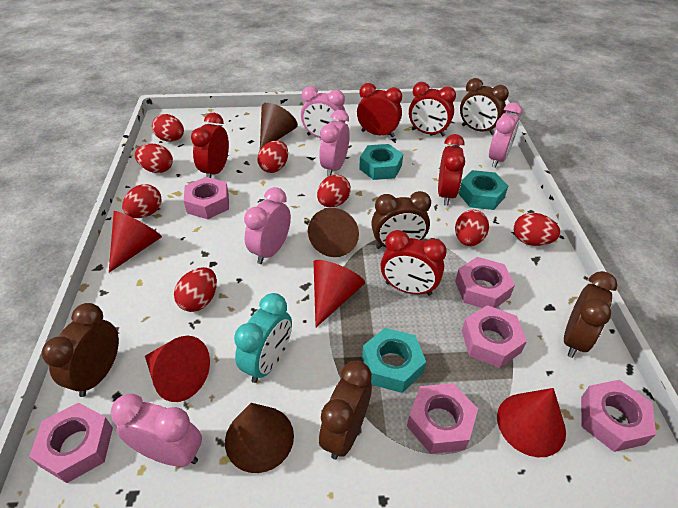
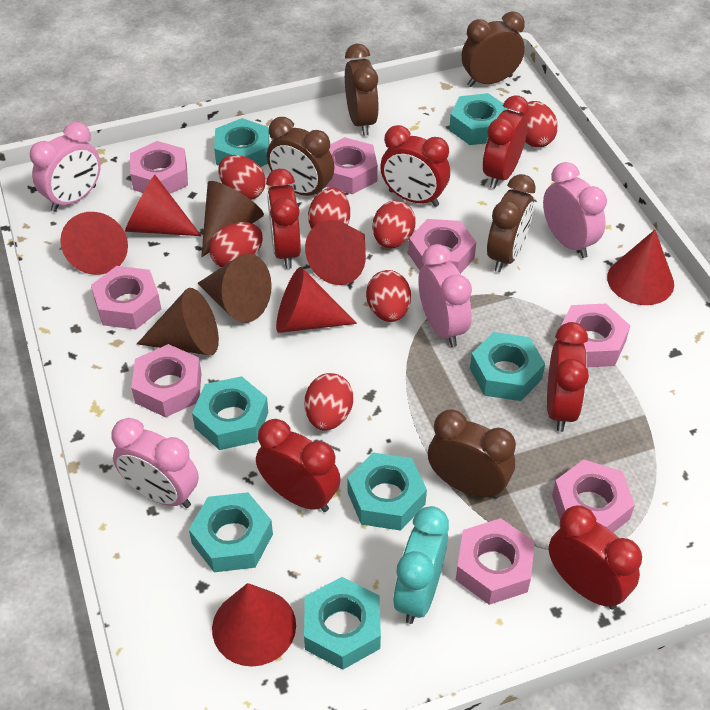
pink clock: [110,394,202,467] [244,187,291,264] [301,86,346,138] [319,110,350,177] [489,102,522,168] = 5 -> [30,122,101,212] [111,418,199,508] [418,244,472,347] [543,162,607,258] = 4
pink nut: [29,402,113,483] [184,177,229,219] [407,383,478,454] [455,257,515,308] [462,305,527,368] [581,380,656,452] = 6 -> [91,266,161,330] [130,141,188,194] [131,344,202,417] [325,137,378,194] [408,219,476,274] [456,518,535,605] [552,459,635,532] [557,304,630,367] = 8
red clock: [191,113,229,178] [357,83,402,137] [381,230,447,296] [409,82,456,136] [438,134,465,206] = 5 -> [256,419,341,512] [266,169,301,269] [380,125,450,207] [483,95,529,189] [547,322,589,432] [549,505,642,609] = 6
red cone: [109,211,162,272] [145,336,210,402] [313,260,365,327] [497,388,566,457] = 4 -> [60,212,128,275] [125,175,201,236] [212,583,296,666] [276,267,357,333] [305,220,366,285] [607,230,674,305] = 6
red egg: [122,184,161,218] [135,144,173,173] [152,114,184,142] [174,267,217,312] [257,140,288,173] [317,175,351,207] [455,210,489,246] [514,213,560,246] = 8 -> [209,222,263,267] [218,155,266,200] [305,373,353,430] [308,188,350,229] [366,270,411,322] [373,200,416,248] [519,101,558,147] = 7
turquoise nut: [359,144,403,180] [362,328,426,393] [458,170,508,210] = 3 -> [189,492,273,572] [192,376,268,450] [214,118,270,167] [304,577,381,670] [347,453,427,531] [449,93,509,145] [470,332,545,401] = 7

